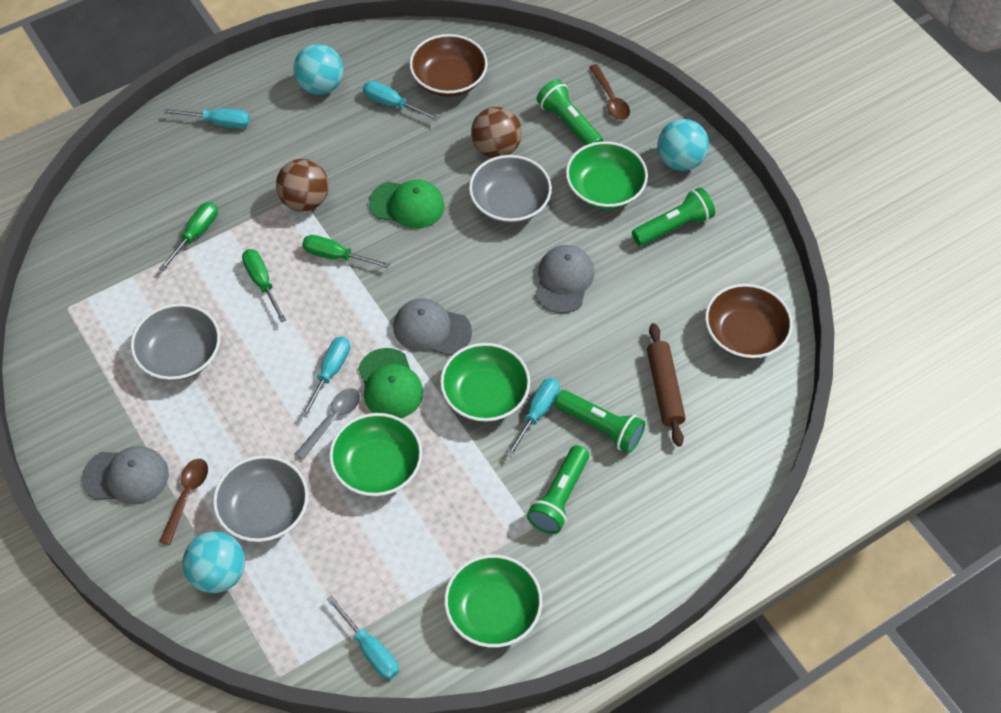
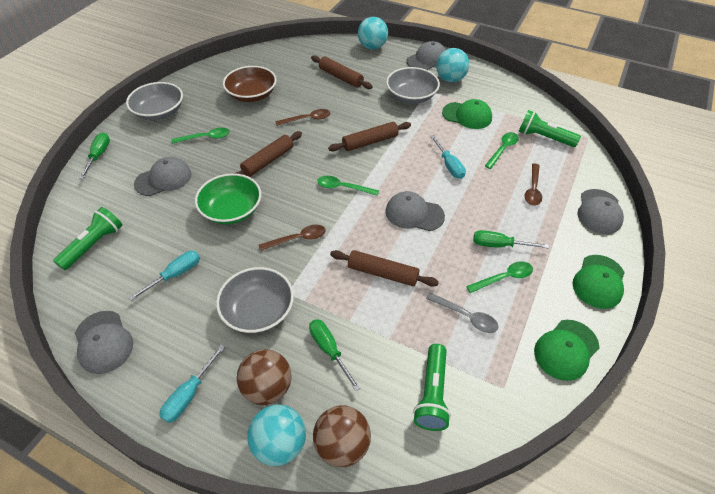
brown bowl: [409,34,488,97] [705,284,793,359] = 2 -> [223,66,276,102] = 1
brown rolling pin: [647,323,686,447] = 1 -> [233,131,302,177] [311,55,373,89] [328,122,411,151] [330,250,439,287] = 4
brown spoon: [159,459,208,545] [589,64,630,120] = 2 -> [258,225,326,251] [275,109,331,126] [525,164,542,206] = 3
green bowl: [329,413,422,496] [440,343,530,422] [444,554,542,648] [566,141,648,209] = 4 -> [195,173,261,224] = 1
green cap: [358,348,423,418] [369,180,445,229] = 2 -> [442,99,492,129] [534,320,599,381] [573,255,625,309] = 3
green flashlight: [527,445,589,534] [536,79,603,145] [554,390,645,453] [632,187,715,246] = 4 -> [53,207,122,270] [413,344,451,431] [519,110,581,147] = 3
green spoon: none = 0 -> [171,128,230,144] [317,176,379,196] [466,261,533,293] [485,132,519,169] = 4
grey cap: [82,446,169,505] [393,298,472,356] [535,245,594,313] = 3 -> [75,311,133,374] [134,157,192,196] [385,191,445,231] [407,41,446,70] [577,189,624,234] = 5
turquoise screwdriver: [164,108,250,128] [301,337,350,418] [327,595,399,680] [363,81,439,121] [506,378,560,457] = 5 -> [128,251,200,301] [159,344,225,423] [430,135,466,179] = 3

